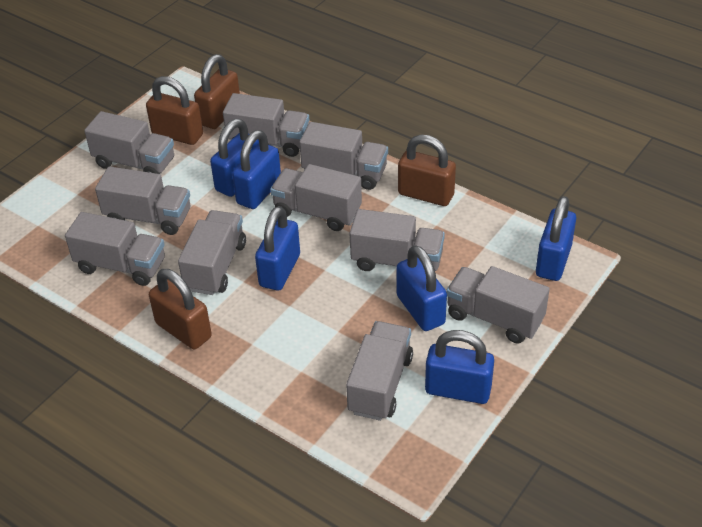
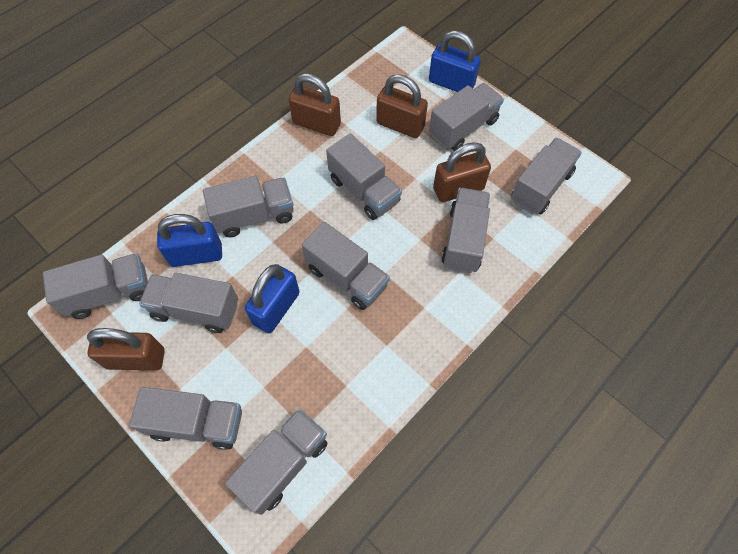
blue padlock: [210,119,259,197] [232,130,281,209] [255,206,300,291] [396,245,447,331] [425,330,494,404] [536,196,576,281] = 6 -> [157,214,222,267] [245,264,300,333] [429,30,481,92] = 3

